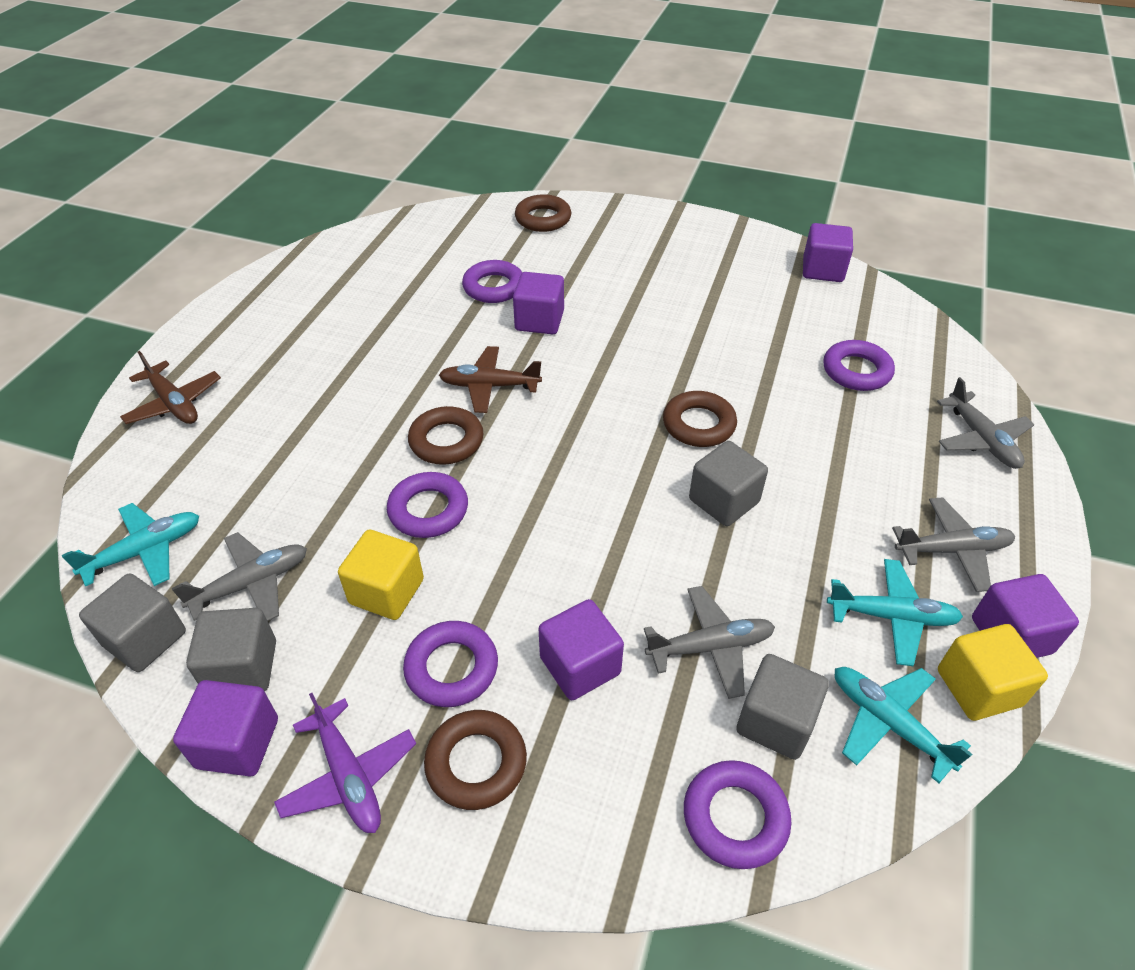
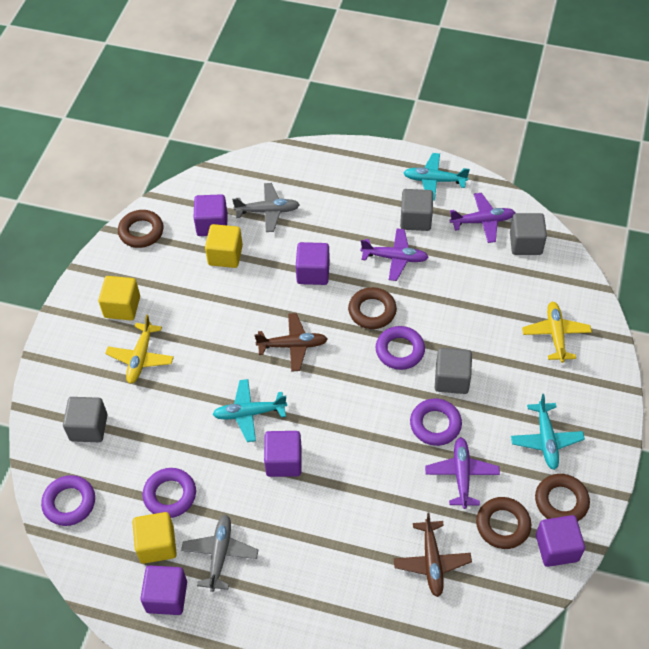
grey plane: [172,532,307,621] [644,586,775,699] [892,497,1015,592] [937,377,1034,469] = 4 -> [181,515,258,592] [232,183,300,232] = 2
purple plane: [274,693,416,833] = 1 -> [360,228,429,281] [425,437,500,509] [450,193,515,243] = 3
purple ring: [387,472,468,538] [403,621,498,707] [462,260,522,303] [684,760,792,869] [823,340,895,391] = 5 -> [41,475,95,526] [143,468,196,518] [376,326,425,370] [410,399,462,446] = 4
yellow cube: [338,530,424,620] [938,624,1048,721] = 2 -> [98,276,140,320] [132,512,177,564] [205,224,243,268] = 3
yellow plane: none = 0 -> [105,314,174,383] [522,302,592,363] = 2

